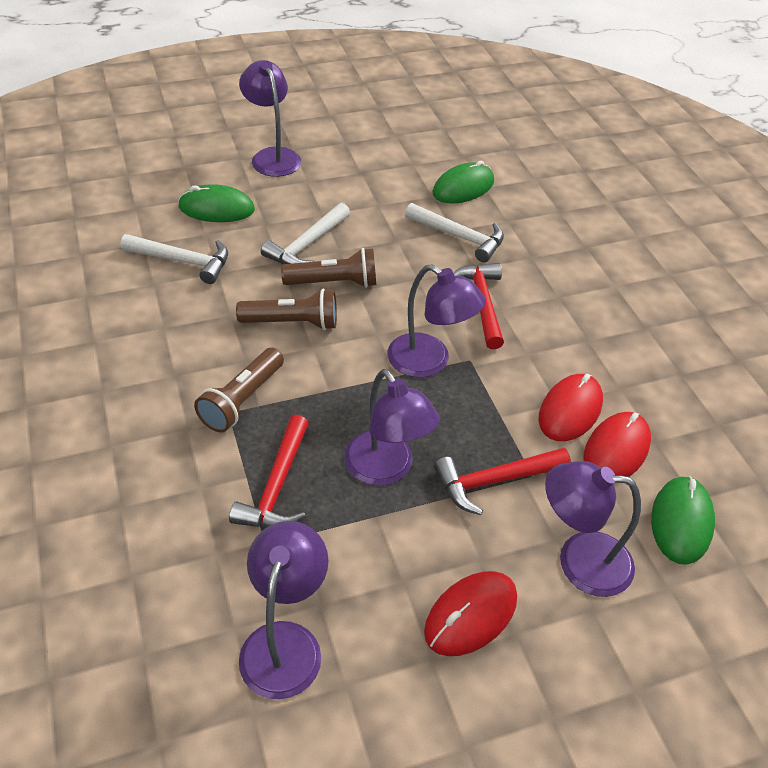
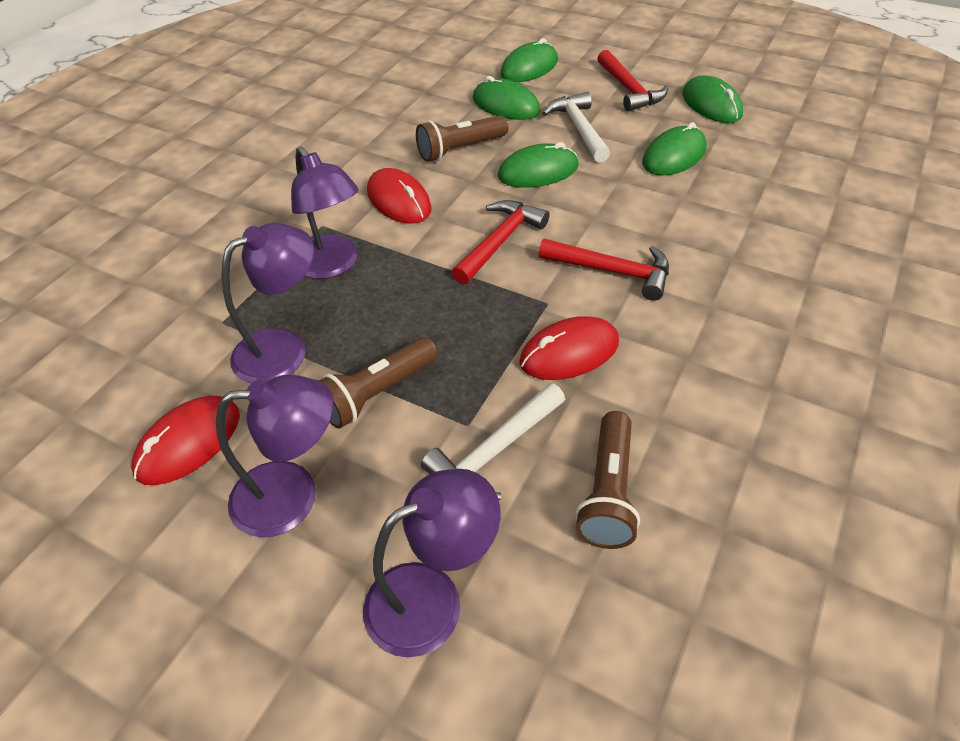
green mouse: [178,184,255,222] [432,161,494,203] [651,476,715,565] = 3 -> [473,76,540,120] [498,142,579,188] [500,38,558,82] [642,122,707,176] [682,75,743,123] = 5
purple lamp: [239,60,301,177] [239,521,329,699] [344,369,439,486] [387,265,486,378] [545,461,641,597] = 5 -> [216,375,334,537] [222,223,314,383] [291,147,359,279] [363,468,501,657] = 4
white hammer: [120,234,228,284] [261,203,350,265] [405,203,504,262] = 3 -> [421,383,565,500] [542,92,610,163] = 2

